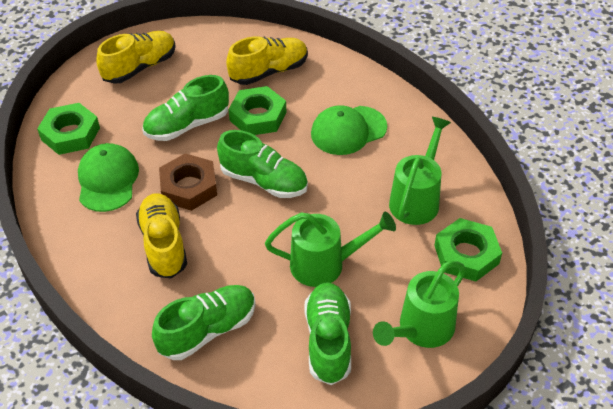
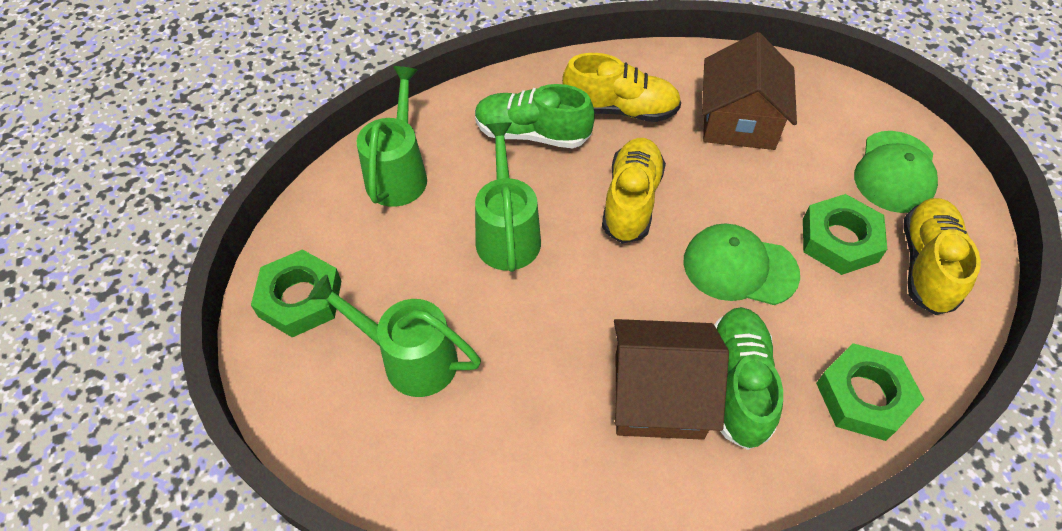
brown house: none = 0 -> [614,319,729,440] [702,32,797,150] = 2
brown nut: [159,153,217,211] = 1 -> none = 0
green shoe: [143,75,229,141] [152,285,256,360] [217,130,308,198] [305,282,351,385] = 4 -> [475,84,595,148] [714,307,783,450] = 2

